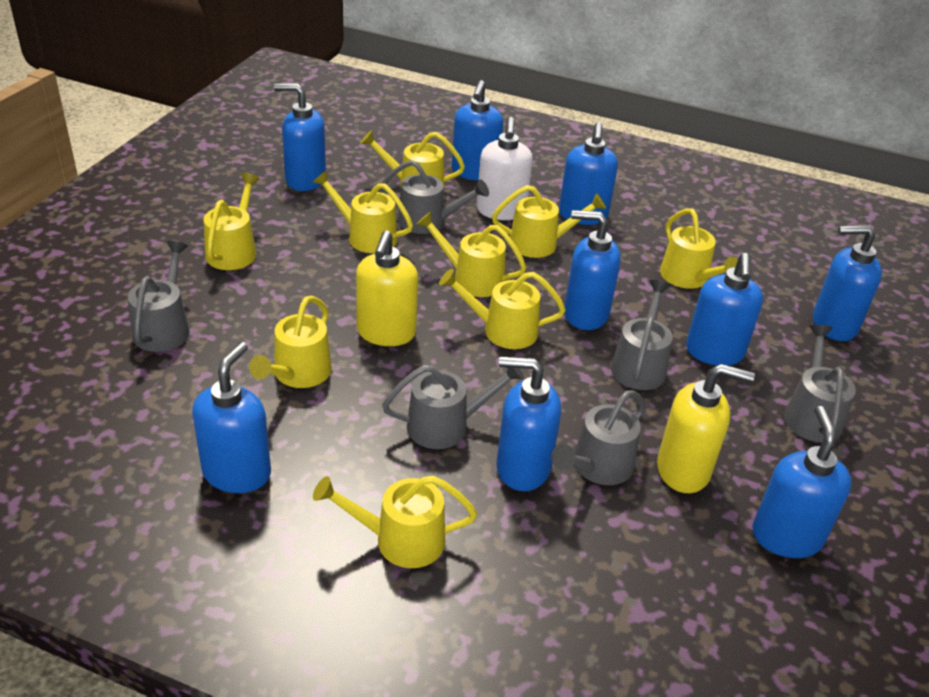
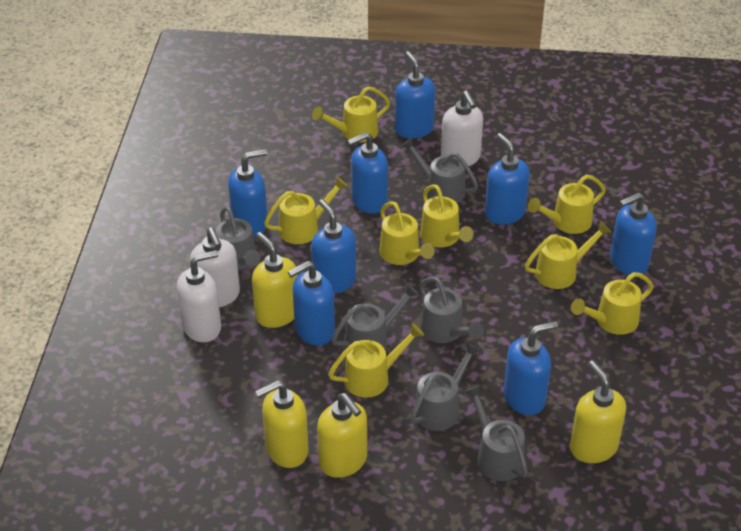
blue soap dispenser: [192,342,271,493] [274,83,326,191] [452,80,503,180] [496,357,561,491] [559,122,618,225] [564,210,621,330] [686,253,763,366] [752,406,852,558] [813,225,882,341] = 9 -> [228,149,267,237] [288,261,335,346] [311,199,356,294] [347,132,388,214] [395,51,435,139] [485,133,530,225] [504,321,558,415] [610,192,657,275] = 8
white soap dispenser: [477,117,533,220] = 1 -> [177,250,221,342] [190,227,240,307] [441,91,483,166] = 3
yellow soap dispenser: [356,230,418,346] [657,364,755,493] = 2 -> [252,232,298,328] [255,380,308,468] [317,393,367,478] [570,361,626,463] = 4
yellow watering can: [203,173,260,270] [249,296,332,388] [313,170,413,253] [313,476,477,568] [360,130,465,189] [416,211,527,297] [439,269,566,349] [492,185,606,258] [660,208,738,289] = 9 -> [264,177,348,244] [312,86,390,142] [328,323,424,398] [379,201,435,265] [420,184,474,248] [525,221,611,289] [528,175,606,234] [571,272,654,335] = 8

